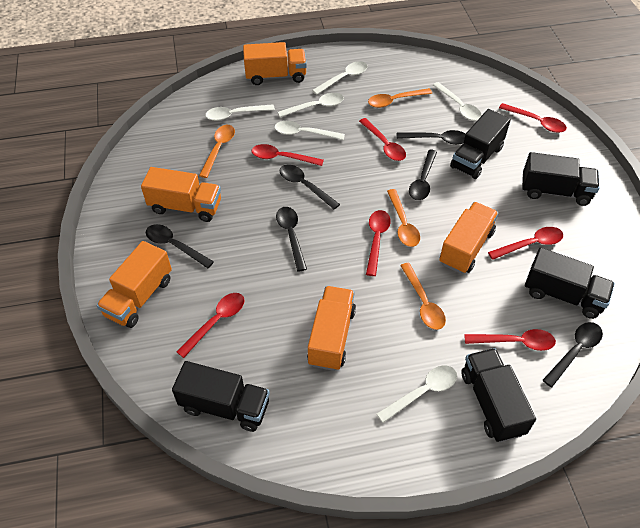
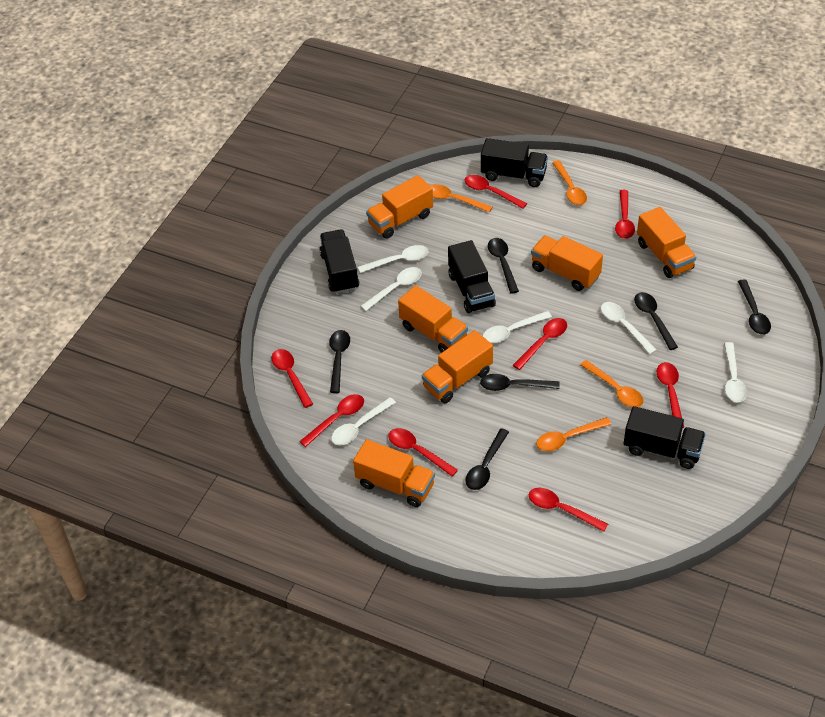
black truck: [172,361,270,432] [450,109,511,179] [461,348,536,442] [522,152,599,206] [525,247,615,319] = 5 -> [319,229,359,294] [448,240,496,313] [481,138,548,187] [624,406,706,469] = 4
orange truck: [97,241,172,328] [141,167,221,222] [243,42,307,85] [307,286,356,371] [439,202,499,274] = 5 -> [353,439,435,507] [366,175,433,239] [398,285,468,353] [422,330,493,403] [531,236,603,291] [637,207,696,278] = 6
red spoon: [177,293,244,358] [252,144,324,166] [359,118,406,161] [366,210,391,276] [464,329,556,351] [488,227,563,260] [499,103,567,133] = 7 -> [271,349,313,408] [299,394,364,447] [388,428,458,477] [465,175,527,209] [513,318,567,370] [529,488,608,532] [615,190,635,239] [657,362,684,428] = 8

